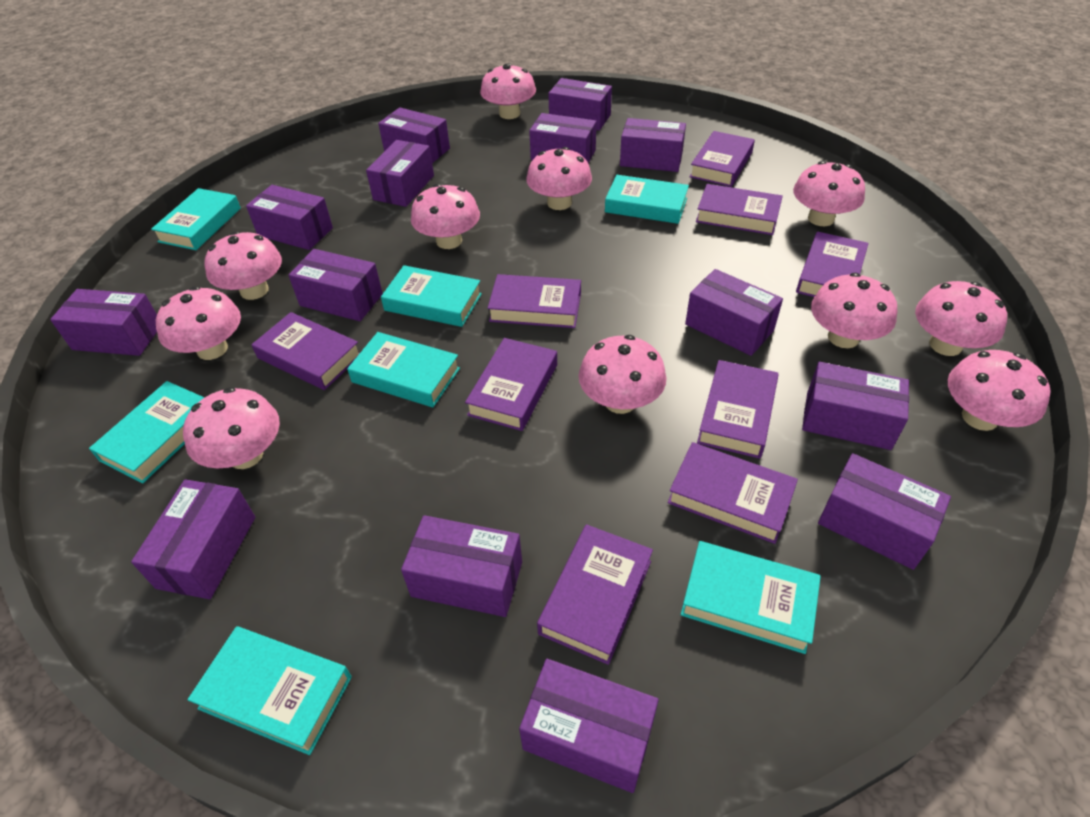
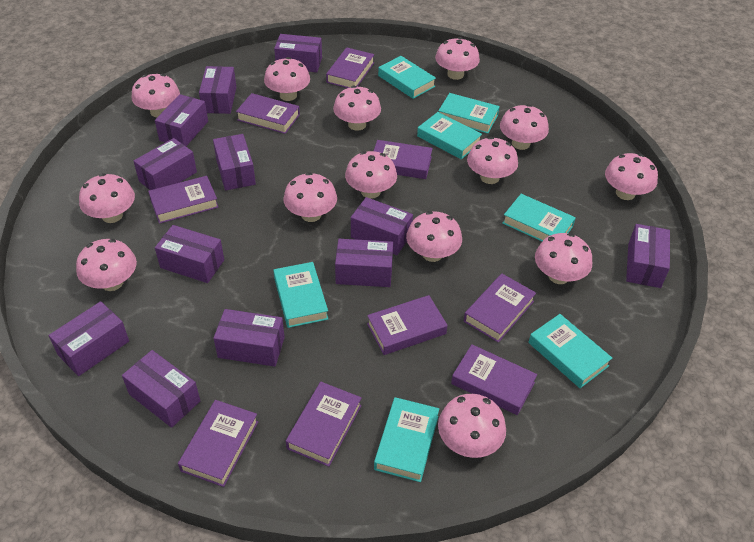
pink mushroom: [156,286,241,360] [183,387,280,469] [205,231,282,300] [411,184,480,249] [480,63,536,119] [526,147,592,210] [579,335,667,414] [793,161,865,226] [811,273,897,348] [915,281,1007,356] [948,350,1051,431] = 11 -> [76,239,137,291] [79,173,135,223] [131,74,180,117] [264,57,310,101] [283,172,337,222] [333,85,381,131] [345,151,397,199] [406,211,462,262] [435,37,480,80] [438,394,506,458] [467,137,518,184] [500,104,549,150] [535,233,592,284] [605,153,658,200] = 14
purple box: [50,289,157,356] [131,479,255,599] [246,185,333,250] [288,249,383,321] [366,140,434,207] [378,107,450,163] [401,515,522,617] [519,659,659,793] [529,113,596,163] [548,78,612,130] [620,118,686,172] [685,269,783,356] [802,362,909,450] [818,453,951,570] = 14 -> [49,301,129,376] [122,350,200,428] [134,138,197,190] [155,94,208,146] [155,225,224,283] [199,66,236,114] [213,134,256,191] [213,309,285,367] [274,34,322,72] [335,239,393,287] [351,197,413,255] [626,224,670,288] = 12

